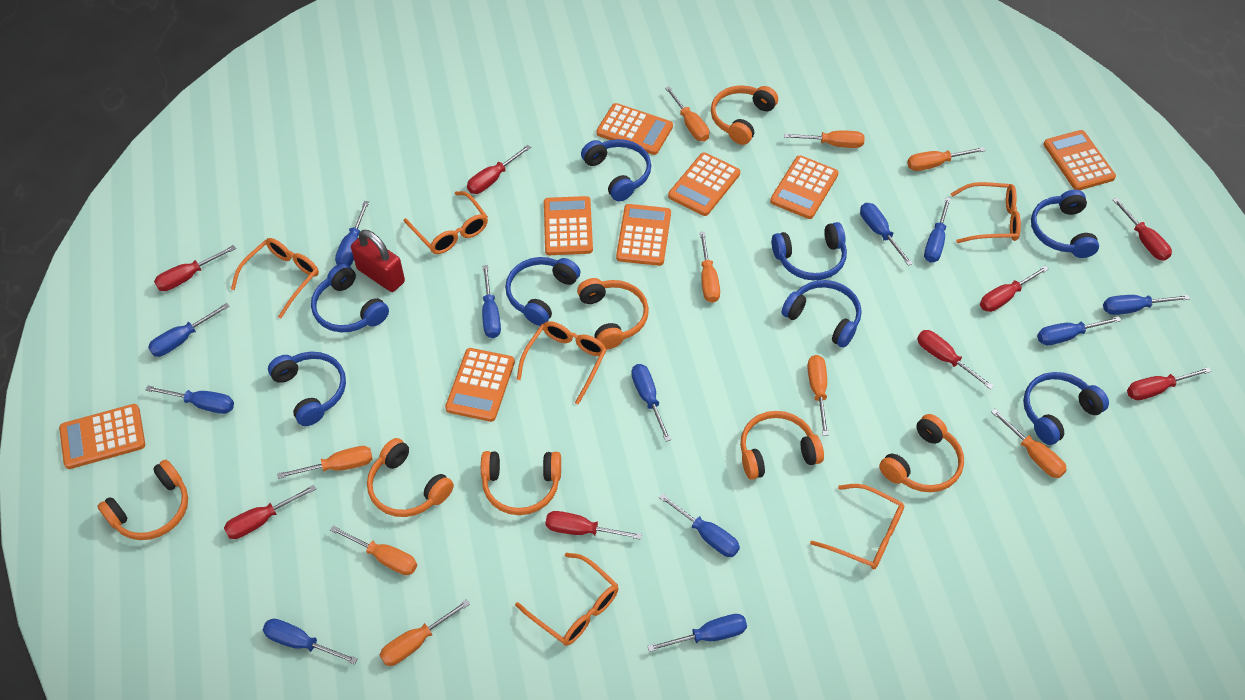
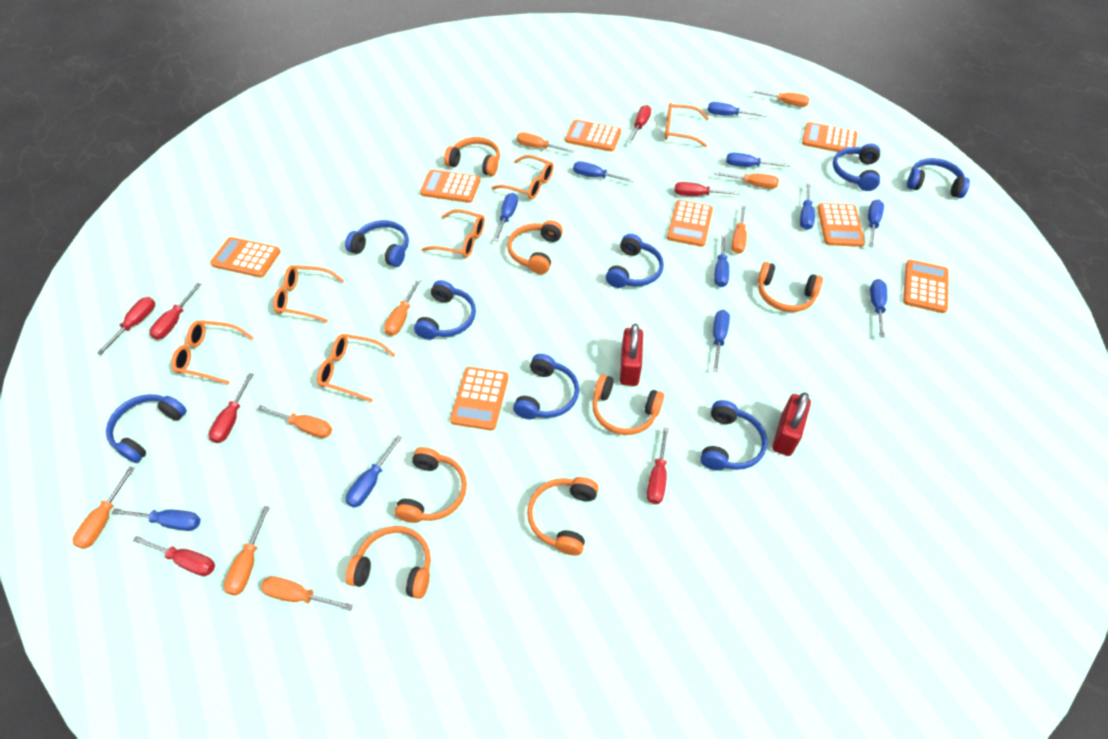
blue screwdriver: [146,386,234,414] [148,303,230,357] [263,619,358,664] [335,201,369,266] [482,265,501,338] [631,364,671,442] [648,614,747,652] [659,493,740,557] [860,203,913,266] [924,197,951,263] [1037,316,1122,345] [1103,295,1190,315] = 12 -> [112,508,201,531] [346,435,402,508] [494,193,518,241] [573,161,635,183] [707,102,767,117] [713,310,730,372] [714,234,729,287] [726,153,790,167] [800,183,815,230] [868,199,884,247] [870,279,887,338] = 11
red padlock: [351,230,405,292] = 1 -> [620,324,643,386] [772,393,811,456] = 2
red screwdriver: [154,245,236,291] [224,485,316,539] [467,145,531,194] [545,511,642,540] [917,330,994,389] [980,266,1049,312] [1112,198,1172,261] [1127,367,1211,400] = 8 -> [97,297,155,355] [133,536,215,576] [149,283,201,340] [208,373,254,443] [628,105,651,143] [647,427,669,504] [674,182,740,196] = 7

